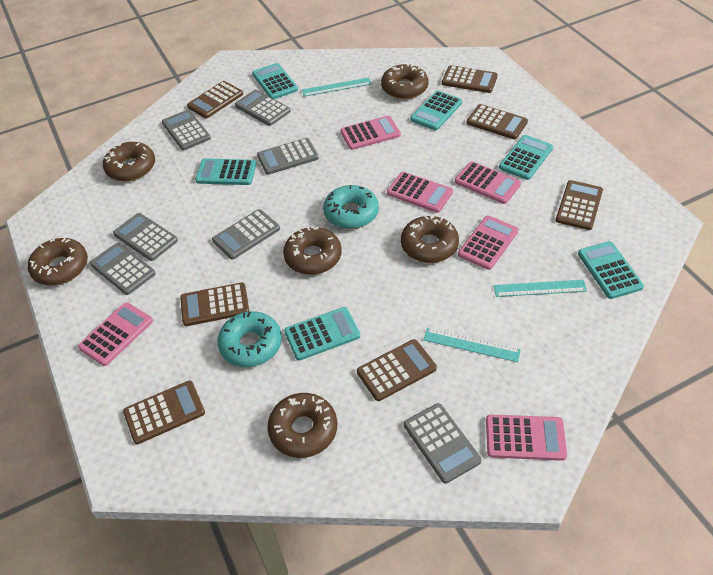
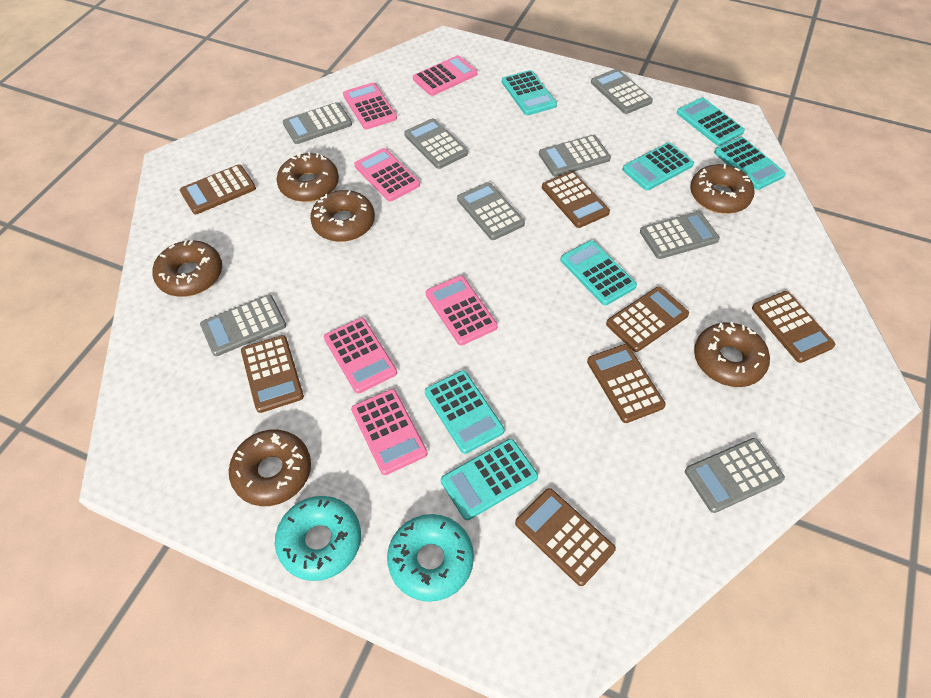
grey calculator: [90,243,156,295] [113,213,178,261] [162,110,211,150] [212,209,280,259] [235,90,291,126] [257,138,319,175] [404,403,482,484] = 7 -> [200,294,286,356] [283,102,352,144] [404,118,468,169] [457,182,525,240] [539,135,611,177] [591,69,653,114] [640,212,720,259] [685,438,785,513] = 8
turquoise calculator: [195,158,256,185] [252,63,298,99] [284,307,360,361] [410,91,462,130] [499,135,553,180] [578,241,644,299] = 6 -> [425,370,504,454] [441,439,538,520] [502,70,557,116] [561,240,637,305] [622,142,694,191] [677,98,745,146] [714,137,786,190] = 7
turquoise ruler: [302,78,371,97] [423,328,521,362] [494,280,587,297] = 3 -> none = 0

